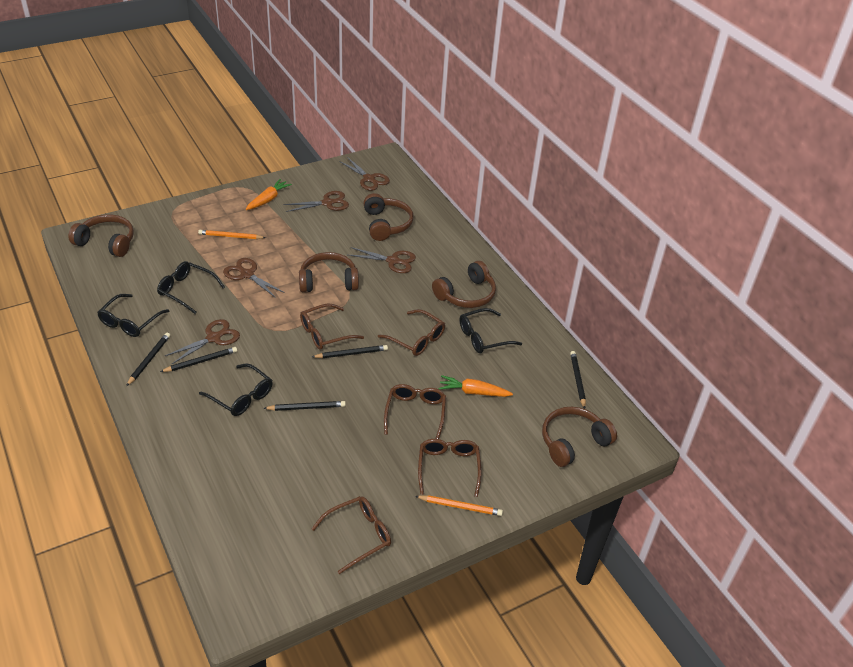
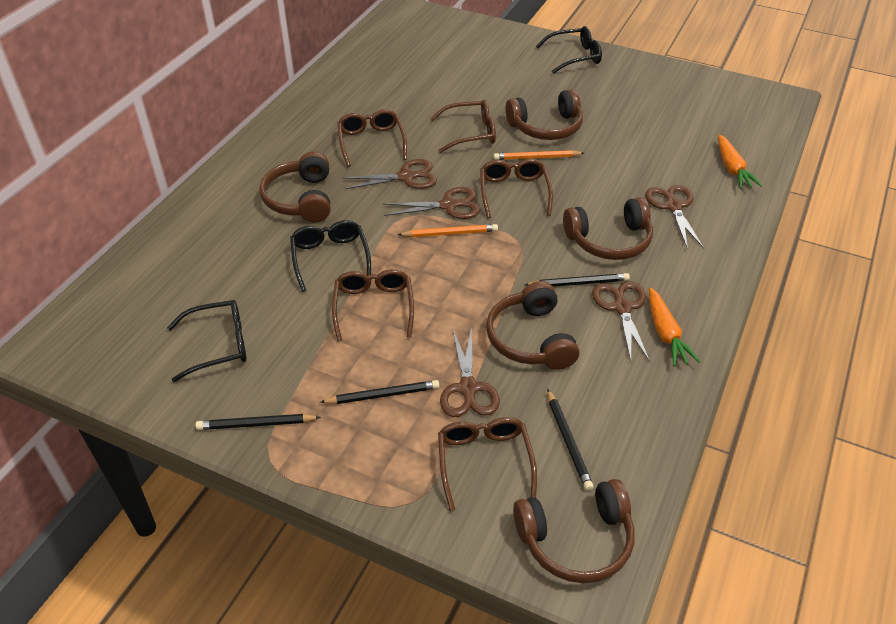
black glasses: [97,294,169,337] [157,261,225,314] [199,363,272,416] [459,308,522,353] = 4 -> [167,300,247,382] [290,220,371,292] [536,26,602,74] = 3
black pencil: [126,333,170,386] [160,347,237,372] [263,401,346,411] [312,345,388,358] [570,351,586,409] = 5 -> [195,414,321,430] [320,380,439,404] [525,273,630,287] [548,389,594,491] = 4

